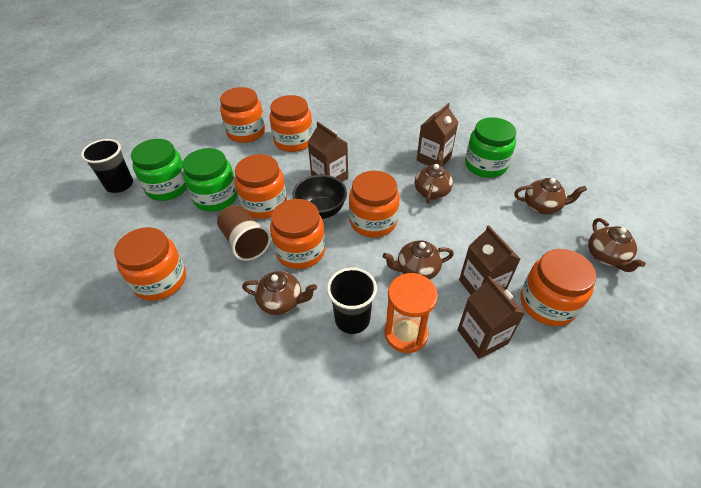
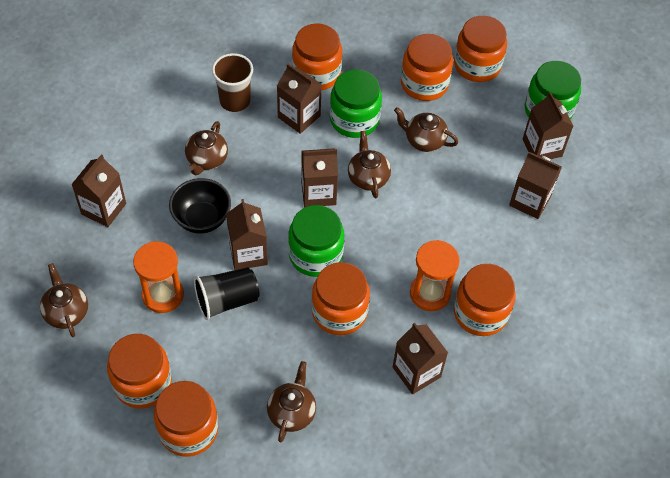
black cup: [81,139,133,193] [327,267,377,334] = 2 -> [194,267,260,320] = 1
brown carton: [308,122,348,182] [417,103,458,167] [458,276,525,359] [459,225,520,295] = 4 -> [71,154,126,227] [226,199,268,270] [277,64,322,134] [301,148,338,207] [393,323,448,394] [509,152,562,219] [523,92,573,159] = 7
orange hourglass: [385,273,438,353] = 1 -> [133,241,184,313] [410,240,460,311] = 2

